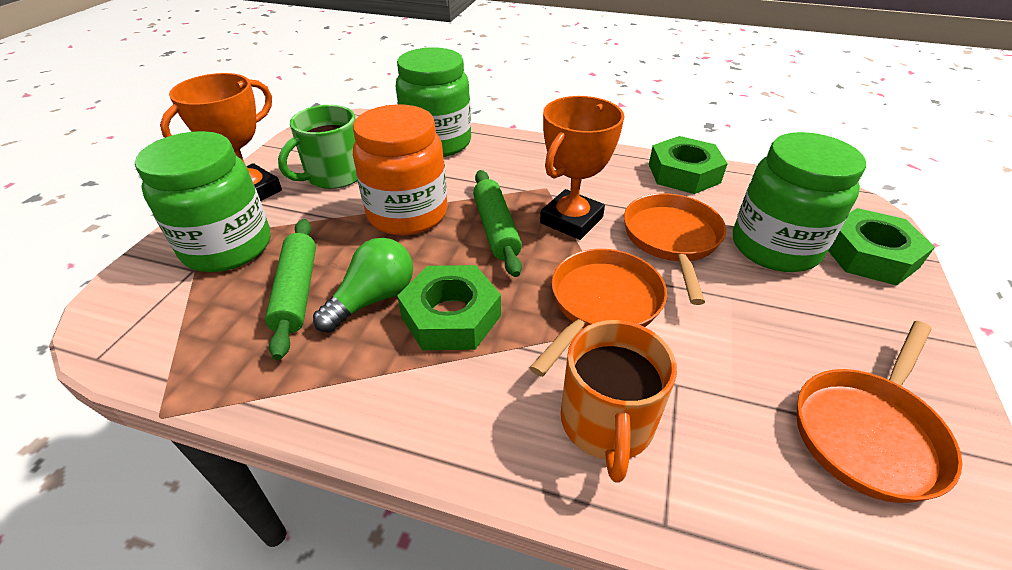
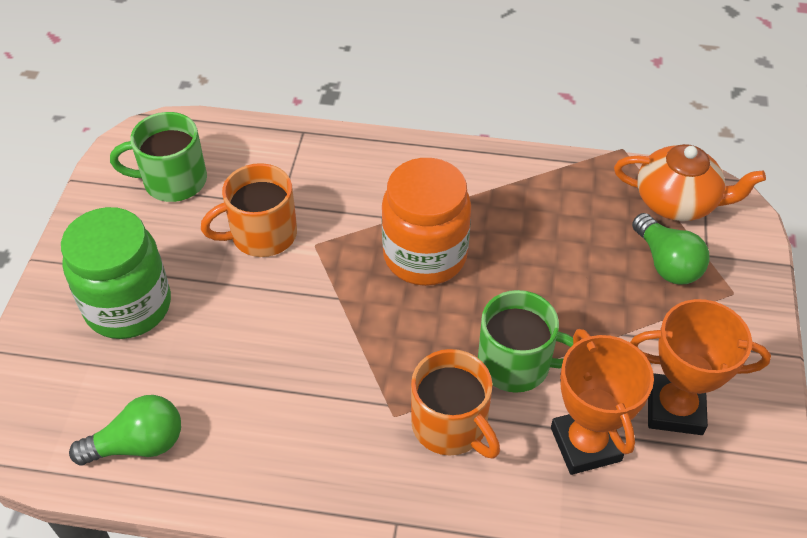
green jar: [135,131,270,272] [396,47,471,157] [733,132,866,272] = 3 -> [61,207,171,339] = 1
green light bulb: [313,238,413,333] = 1 -> [69,395,181,465] [632,213,709,284] = 2
green mug: [278,105,357,189] = 1 -> [110,112,207,202] [478,290,573,393] = 2
green nut: [397,265,501,350] [649,136,728,194] [828,208,935,286] = 3 -> none = 0
green rolling pin: [265,219,316,360] [473,170,522,277] = 2 -> none = 0
orange mug: [561,320,677,483] = 1 -> [201,163,297,257] [411,349,500,458] = 2
orange pan: [530,249,667,377] [624,193,726,305] [797,321,962,503] = 3 -> none = 0
orange teapot: none = 0 -> [614,144,766,221] = 1

